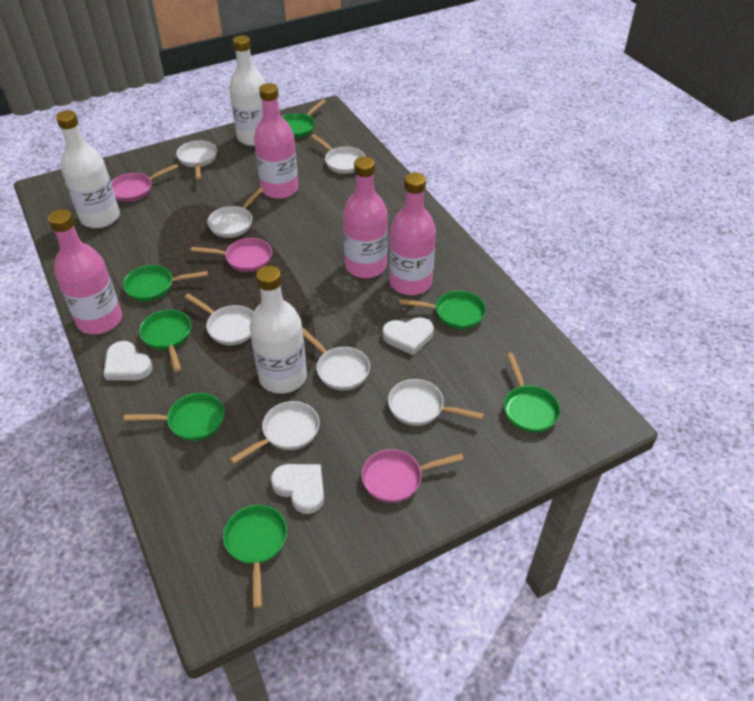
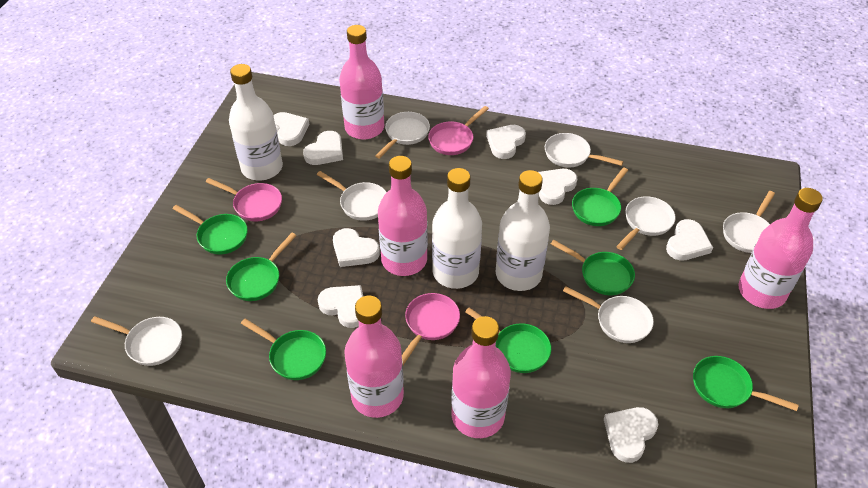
pink bottle: [48,209,122,334] [254,83,299,199] [343,157,388,278] [389,173,436,295] = 4 -> [339,25,384,139] [344,296,404,418] [378,156,428,276] [451,316,511,438] [738,188,823,309] = 5
white heart: [104,341,152,380] [271,464,324,514] [383,317,434,355] = 3 -> [273,112,309,146] [303,131,343,165] [318,285,363,328] [333,228,380,267] [486,125,526,159] [538,169,577,205] [604,407,658,463] [666,219,713,261] = 8

